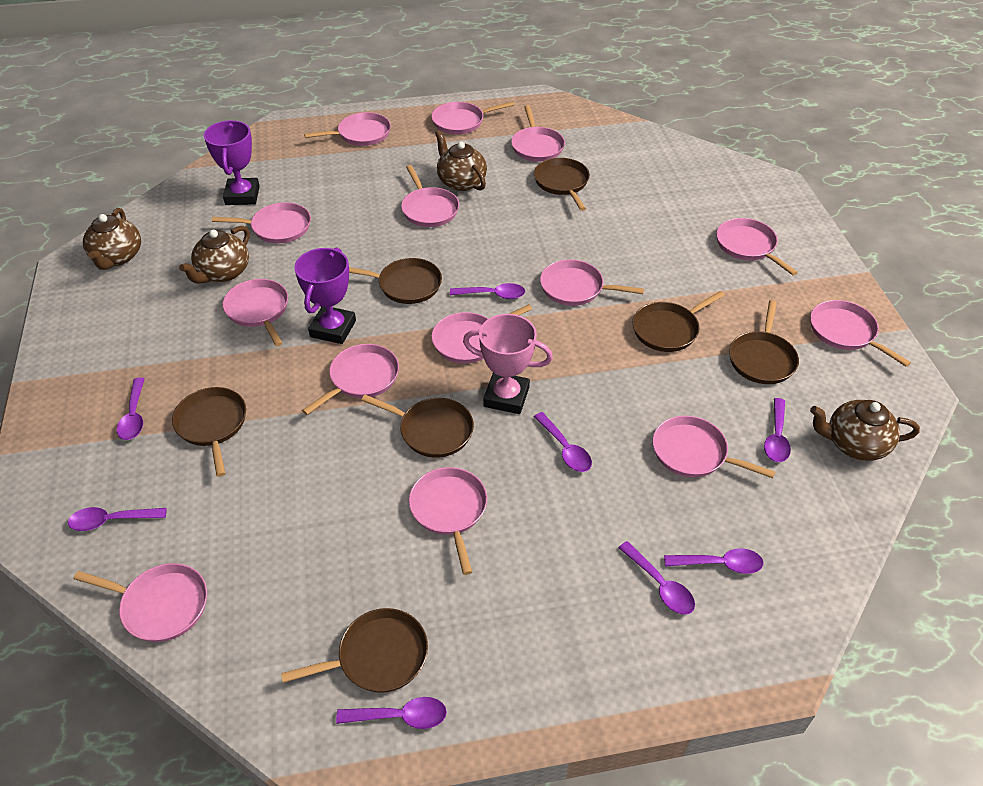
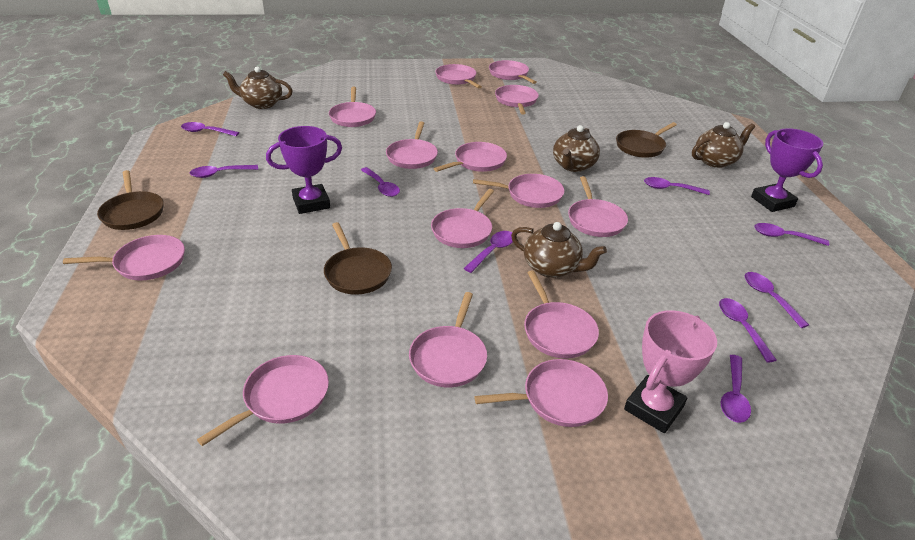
brown pan: [172,387,246,477] [281,608,428,693] [349,258,442,304] [361,395,474,458] [534,158,590,211] [633,291,725,352] [729,300,799,384] = 7 -> [97,170,164,230] [324,222,392,295] [616,122,677,158] = 3
purple spoon: [68,507,167,531] [117,377,145,440] [336,697,447,729] [450,283,525,299] [534,412,592,472] [618,541,695,614] [664,548,764,574] [764,398,791,462] = 8 -> [181,122,239,136] [190,165,258,178] [361,167,400,197] [464,231,513,273] [644,177,710,195] [719,298,777,363] [721,355,751,423] [745,272,809,328] [754,223,829,246] = 9

